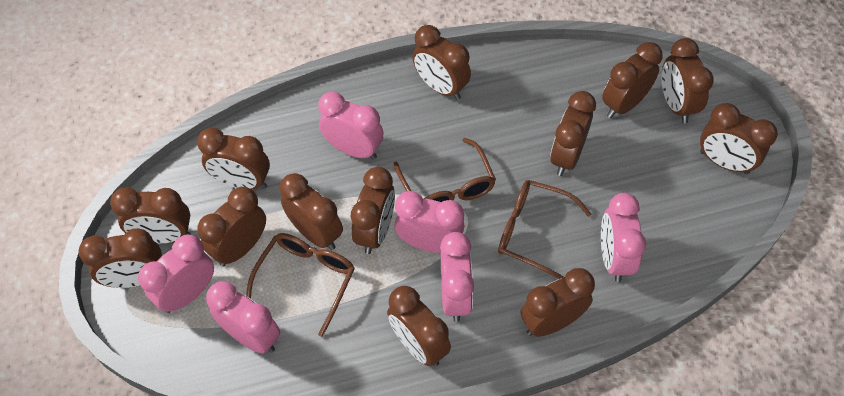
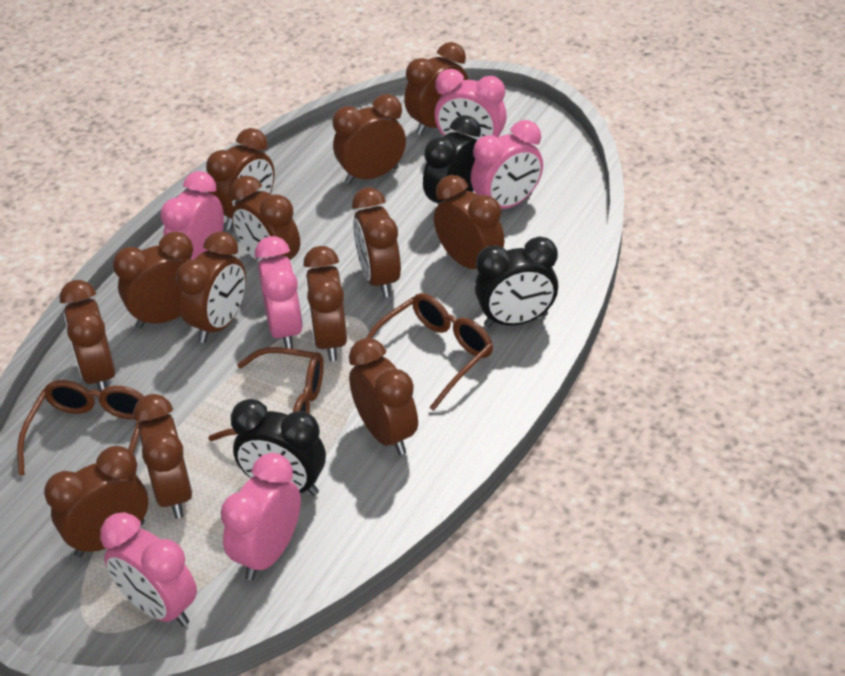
black clock: none = 0 -> [231,399,326,496] [423,115,481,204] [475,237,558,328] = 3

